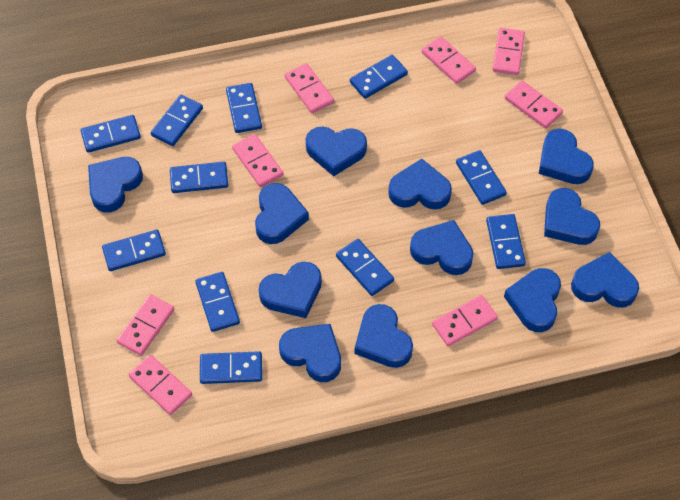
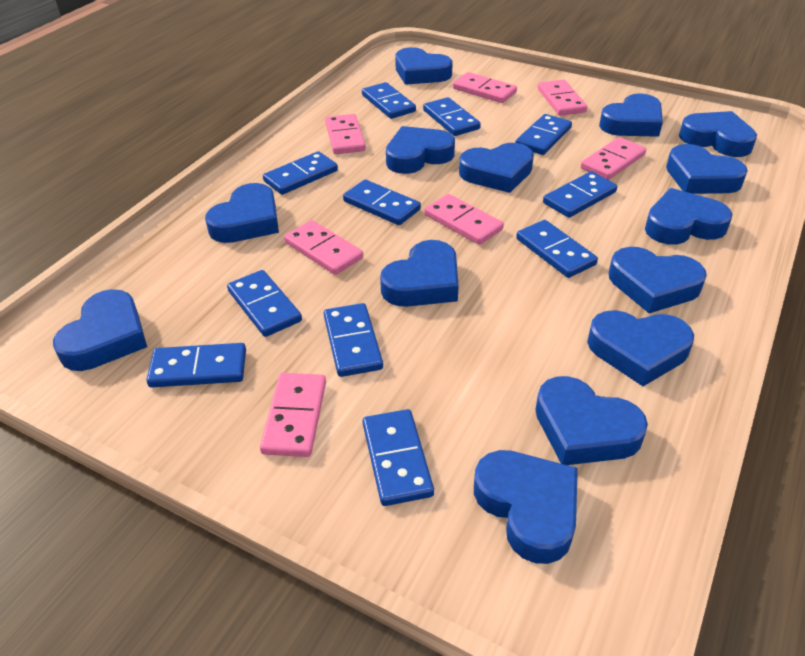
blue heart: [88,157,143,212] [255,183,309,244] [259,262,322,318] [279,324,341,382] [306,126,367,176] [355,304,413,368] [388,159,452,210] [410,220,473,275] [504,268,561,332] [539,129,594,184] [544,188,600,245] [571,252,639,308] = 12 -> [53,289,147,371] [205,183,279,243] [380,240,459,307] [386,126,455,174] [395,47,453,85] [459,143,534,193] [474,450,578,564] [536,376,648,465] [587,310,694,386] [599,93,663,137] [608,247,707,313] [645,188,732,245] [666,144,748,194] [679,111,757,157] = 14
pink domino: [116,294,174,356] [128,355,192,415] [232,134,284,187] [285,63,334,113] [421,36,476,84] [432,295,498,346] [492,28,525,75] [505,81,563,129] = 8 -> [260,373,326,457] [284,220,363,275] [325,114,366,154] [424,194,504,245] [453,72,517,103] [538,79,587,116] [581,137,646,180] = 7

